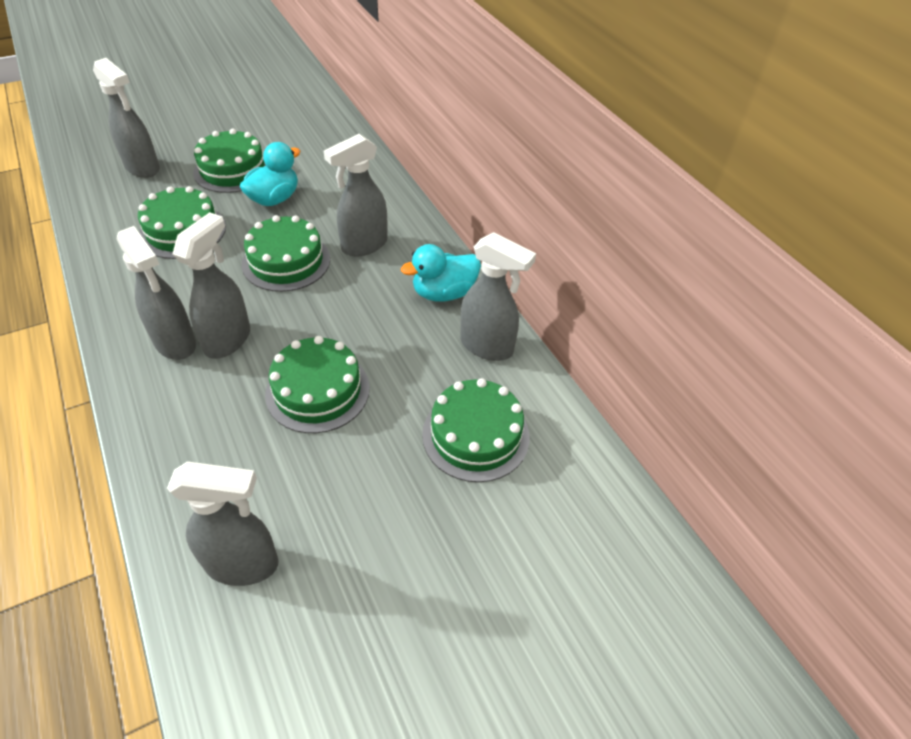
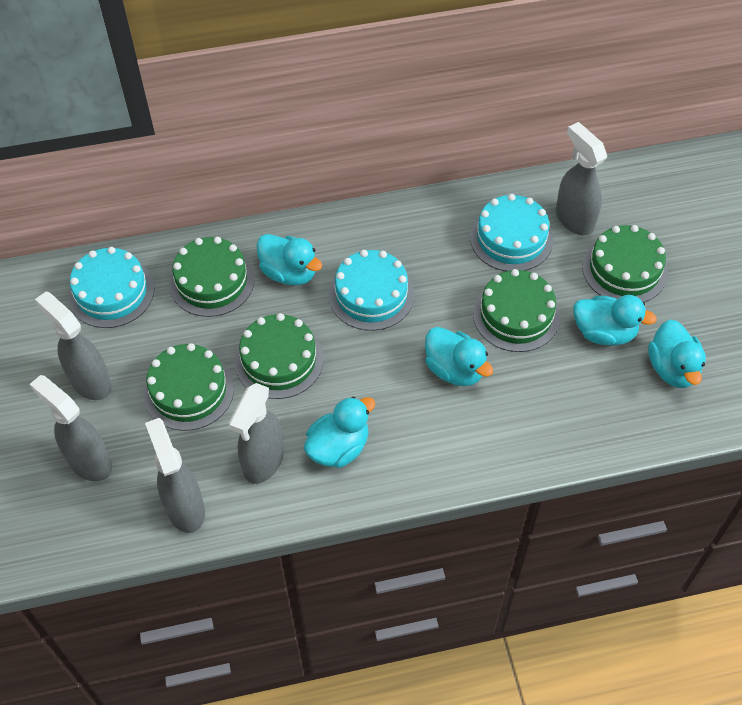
grey spray bottle: [93,58,160,178] [117,226,196,360] [167,461,278,586] [172,212,250,359] [324,134,388,257] [460,232,536,361] = 6 -> [30,375,112,481] [35,291,112,400] [145,418,205,533] [229,383,284,484] [556,122,607,235] = 5
turquoise cake: none = 0 -> [68,247,155,328] [329,250,414,331] [470,194,553,271] = 3
turquoise duck: [240,142,300,206] [401,244,481,302] = 2 -> [257,234,322,285] [304,396,375,468] [425,327,493,386] [573,295,657,345] [648,320,706,388] = 5

